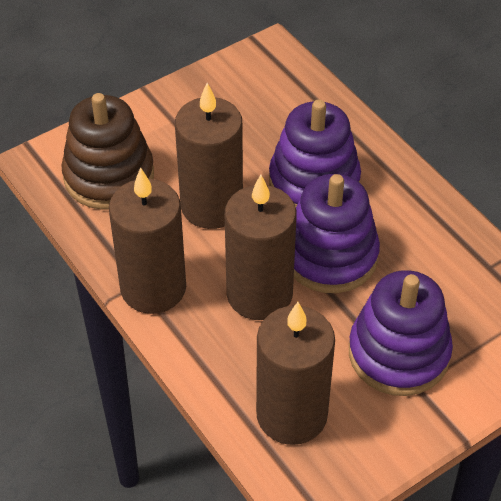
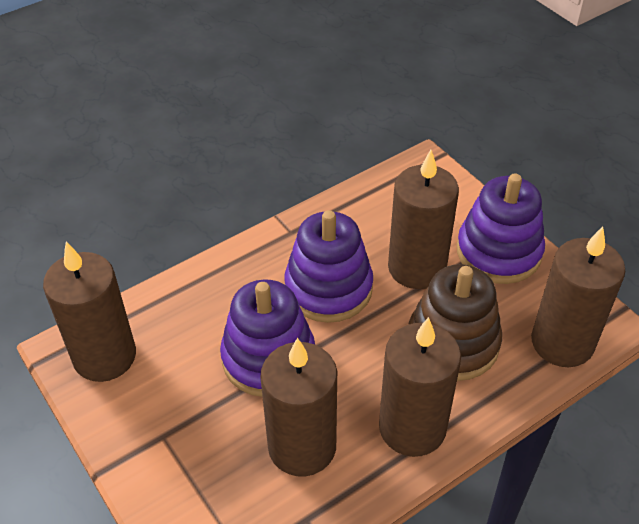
brown candle: [109,167,186,314] [175,83,243,229] [225,175,297,320] [256,302,335,445] = 4 -> [43,242,136,382] [260,338,337,477] [379,317,461,457] [388,150,459,289] [531,227,625,367] = 5

